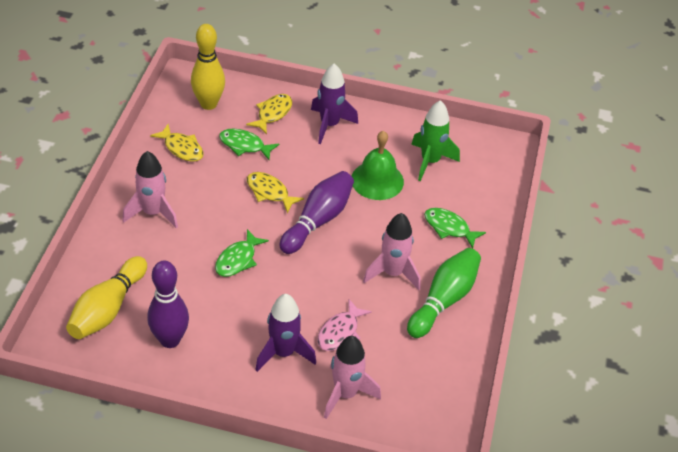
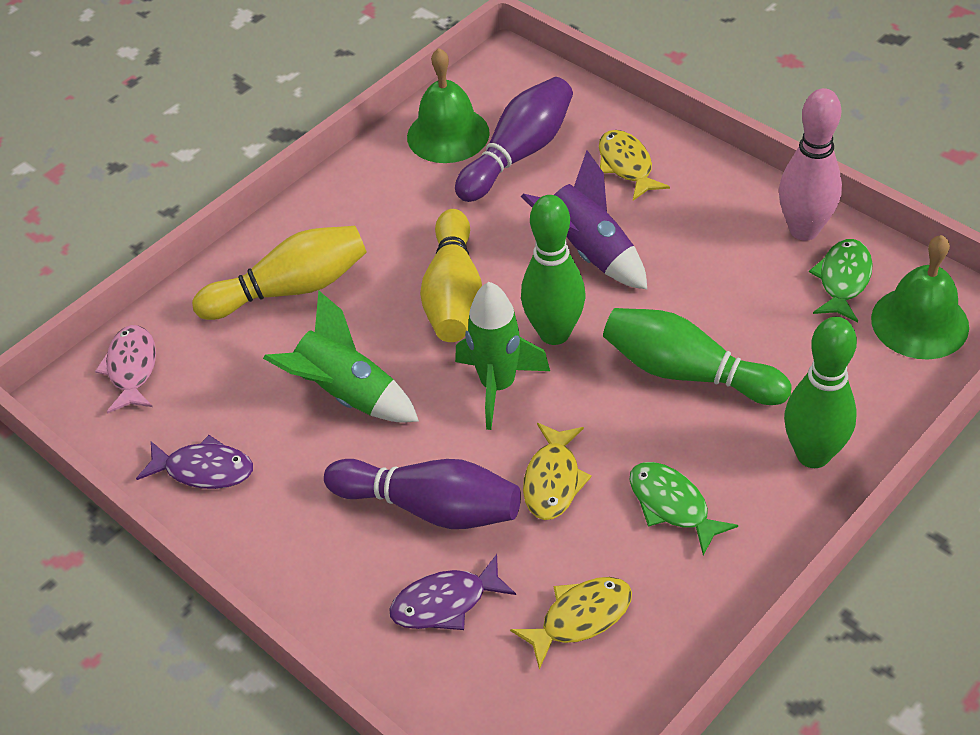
green bell: [352,131,404,200] = 1 -> [407,48,490,163] [871,235,969,359] = 2
green bowling pin: [407,248,481,338] = 1 -> [521,195,585,345] [603,308,791,405] [784,317,857,468] = 3
green fish: [215,229,269,277] [219,129,279,160] [424,208,486,248] = 3 -> [630,462,738,555] [809,239,873,323] = 2
green rocket: [411,100,460,181] = 1 -> [263,291,419,423] [455,282,550,430] = 2
pink bowling pin: none = 0 -> [779,88,842,241] = 1
pink rocket: [122,151,178,228] [324,336,381,419] [363,213,420,290] = 3 -> none = 0
purple fish: none = 0 -> [136,435,253,489] [389,554,516,630] = 2
purple rocket: [255,294,316,372] [311,63,358,144] = 2 -> [521,150,648,290] = 1

